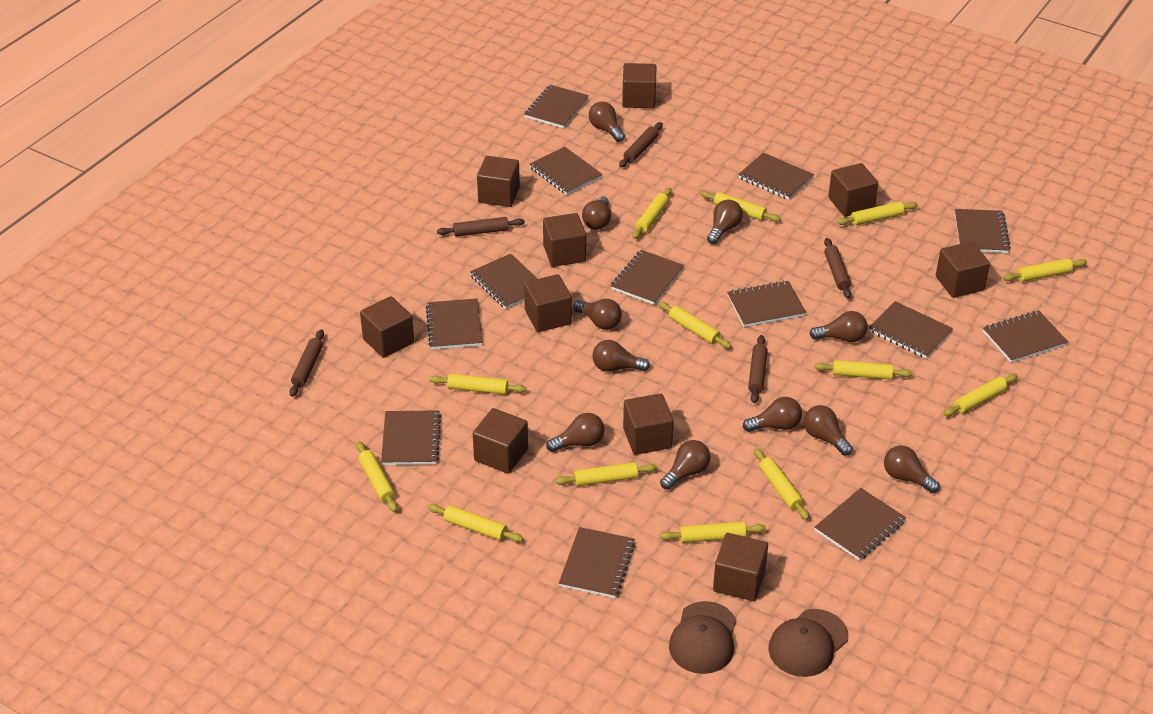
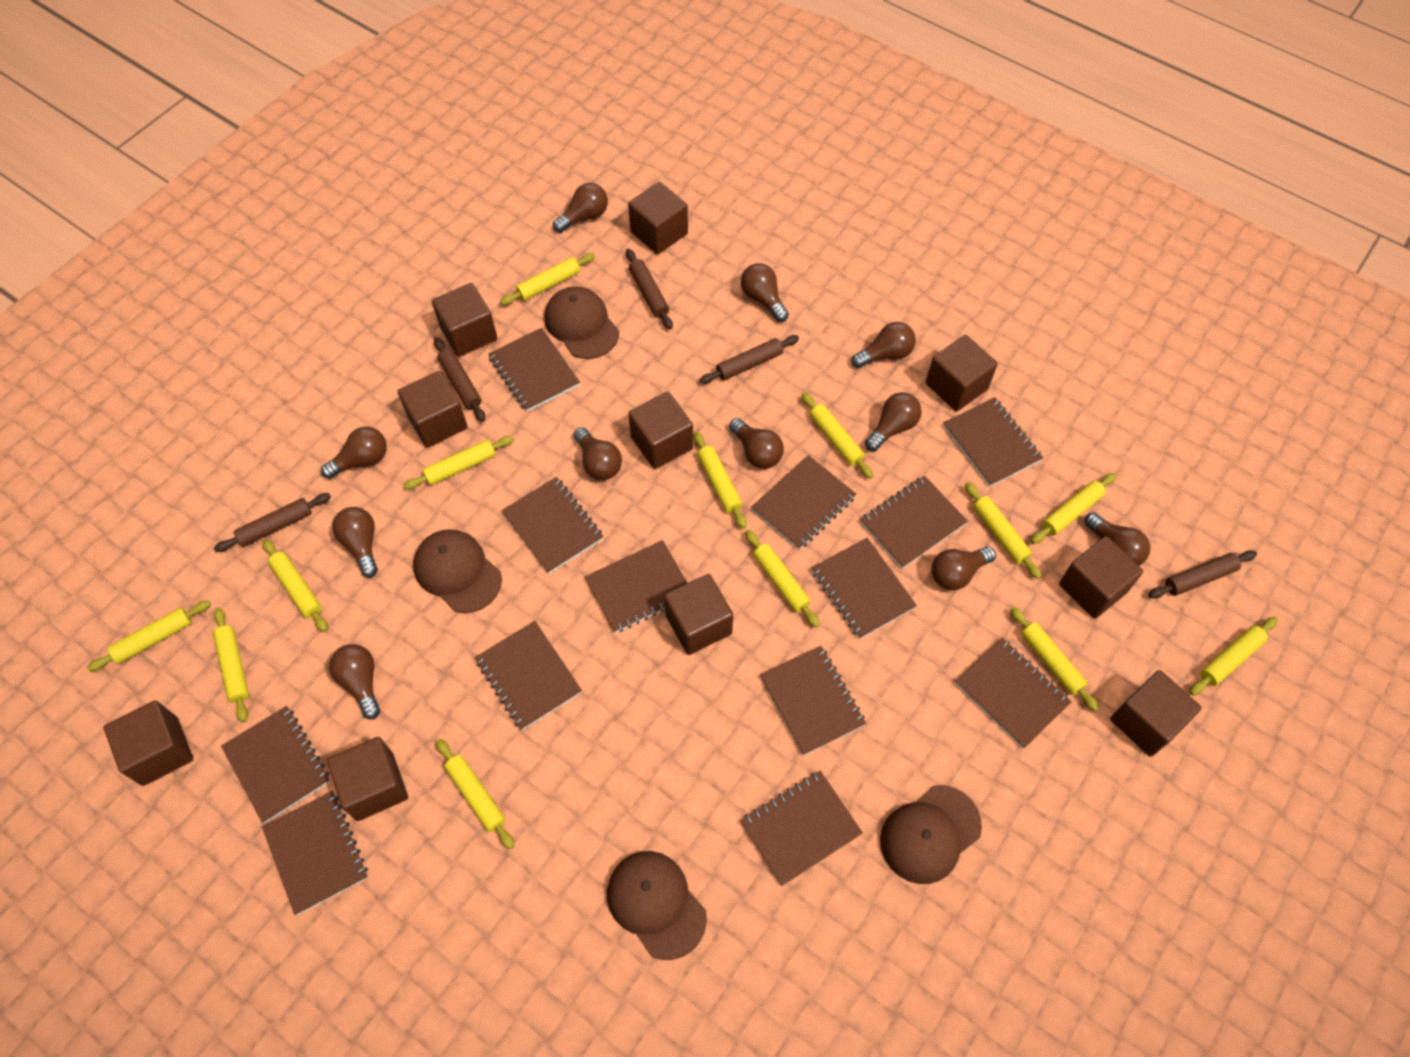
brown cap: [669,601,736,674] [769,609,848,677] = 2 -> [413,529,502,613] [544,286,619,359] [607,851,707,960] [880,785,982,884] = 4

